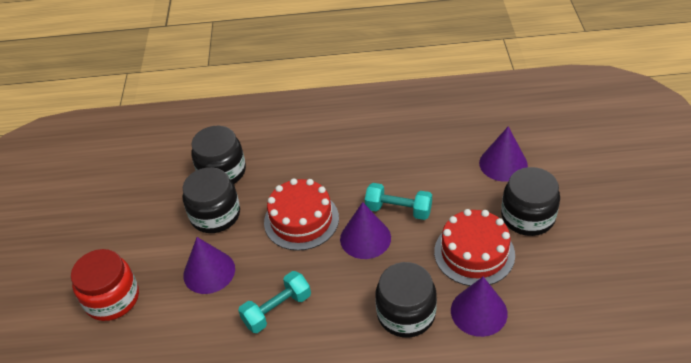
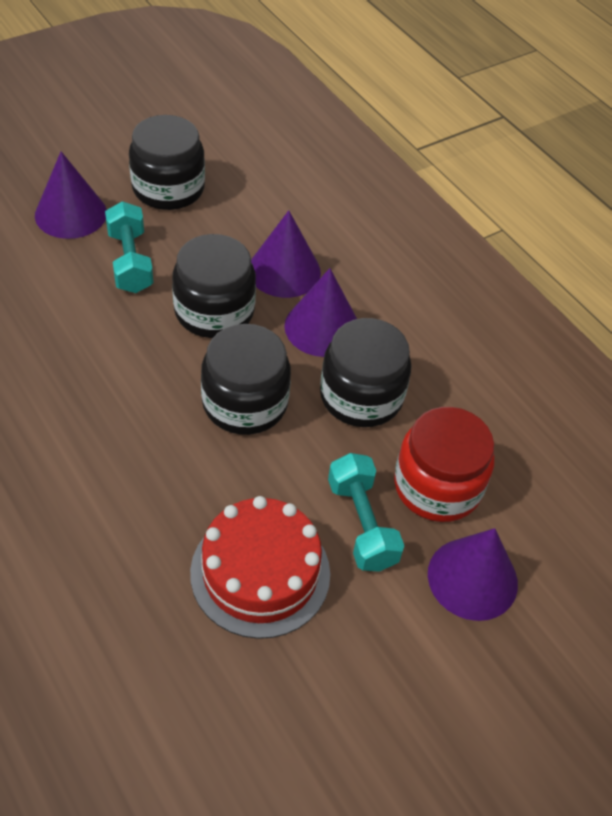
red cake: [264,178,339,251] [434,209,515,286] = 2 -> [190,496,330,639] = 1

